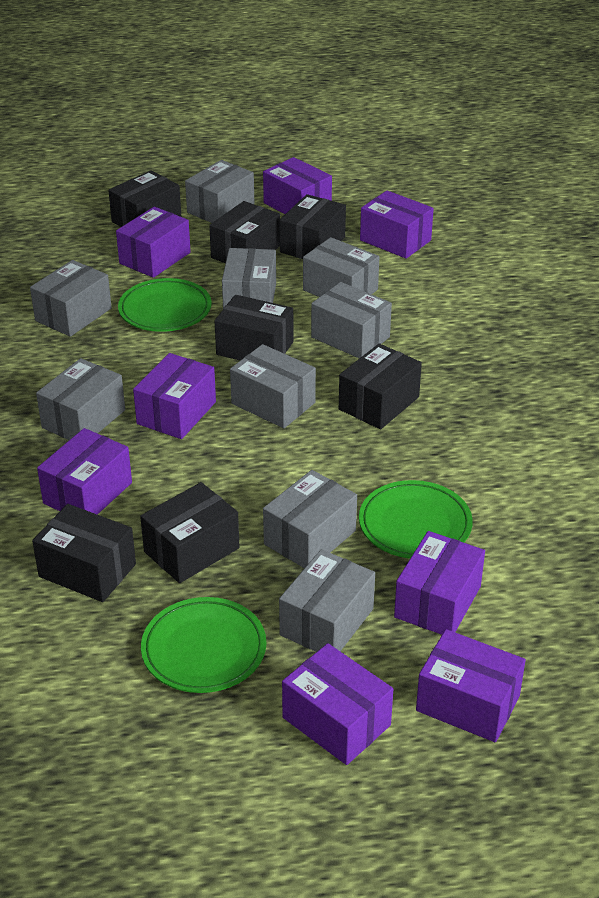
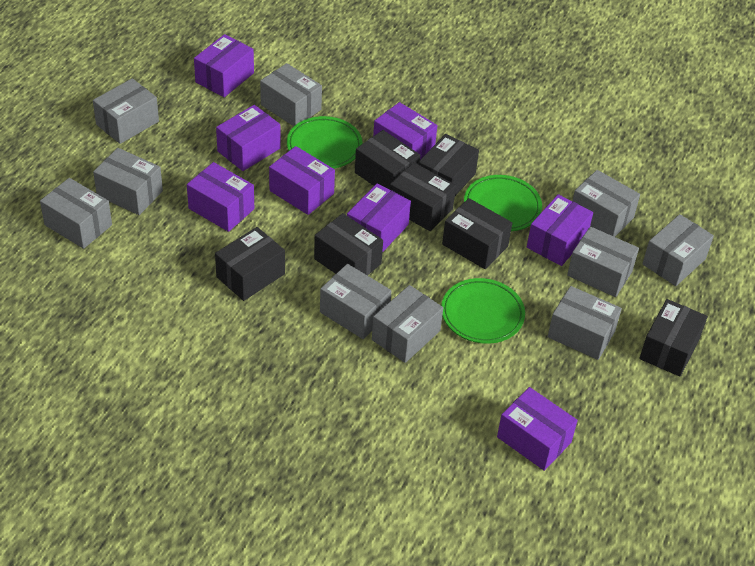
grey box: [30,260,112,337] [36,358,125,440] [185,160,254,223] [222,248,276,308] [230,344,316,428] [263,470,357,568] [279,549,375,652] [303,237,379,297] [311,282,392,359] = 9 -> [40,178,112,249] [93,78,159,144] [93,148,163,215] [260,63,322,126] [320,264,391,339] [372,285,443,363] [548,286,622,360] [567,226,639,297] [573,170,640,237] [642,214,714,286] = 10

